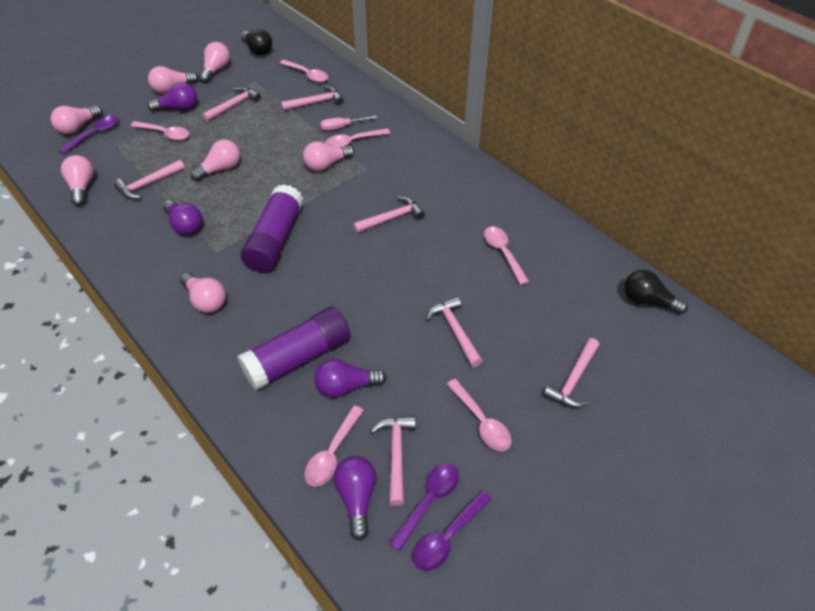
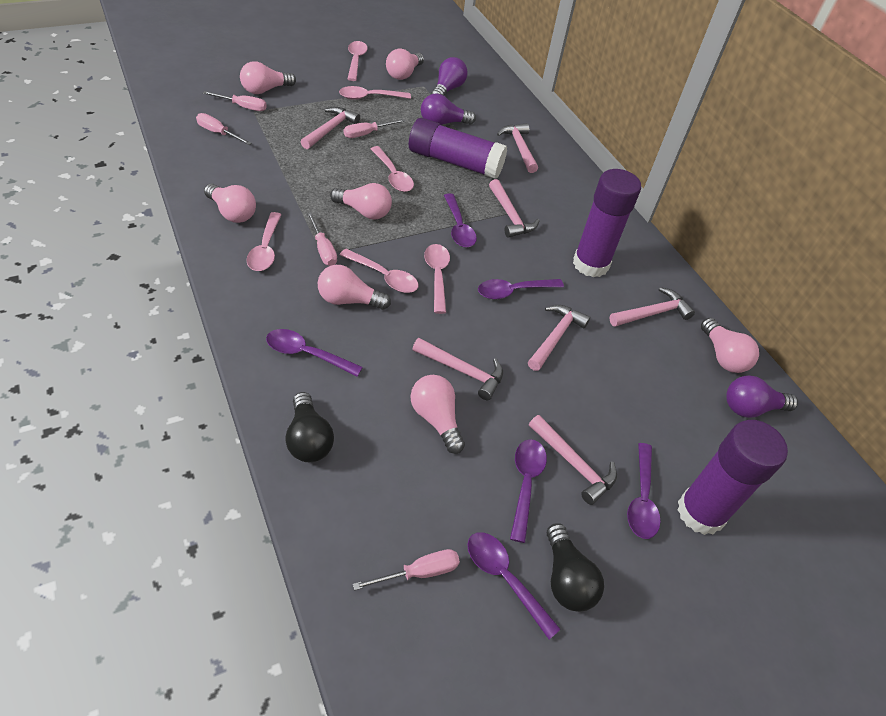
pink screwdriver: [320,116,377,131] = 1 -> [196,113,251,145] [203,91,267,111] [307,212,337,266] [344,119,405,138] [353,549,460,590] = 5
purple glue stick: [237,307,351,391] [241,184,303,273] = 2 -> [409,118,507,179] [573,169,641,277] [677,420,788,535] = 3
purple light bulb: [148,83,197,112] [163,200,203,235] [315,359,387,398] [334,456,377,541] = 4 -> [421,93,476,125] [431,57,468,96] [726,375,798,418] = 3
purple spoon: [59,116,118,154] [388,463,459,552] [413,490,492,571] = 3 -> [266,329,363,377] [444,193,477,247] [467,532,561,639] [478,279,564,299] [510,439,547,543] [627,443,661,539] = 6

